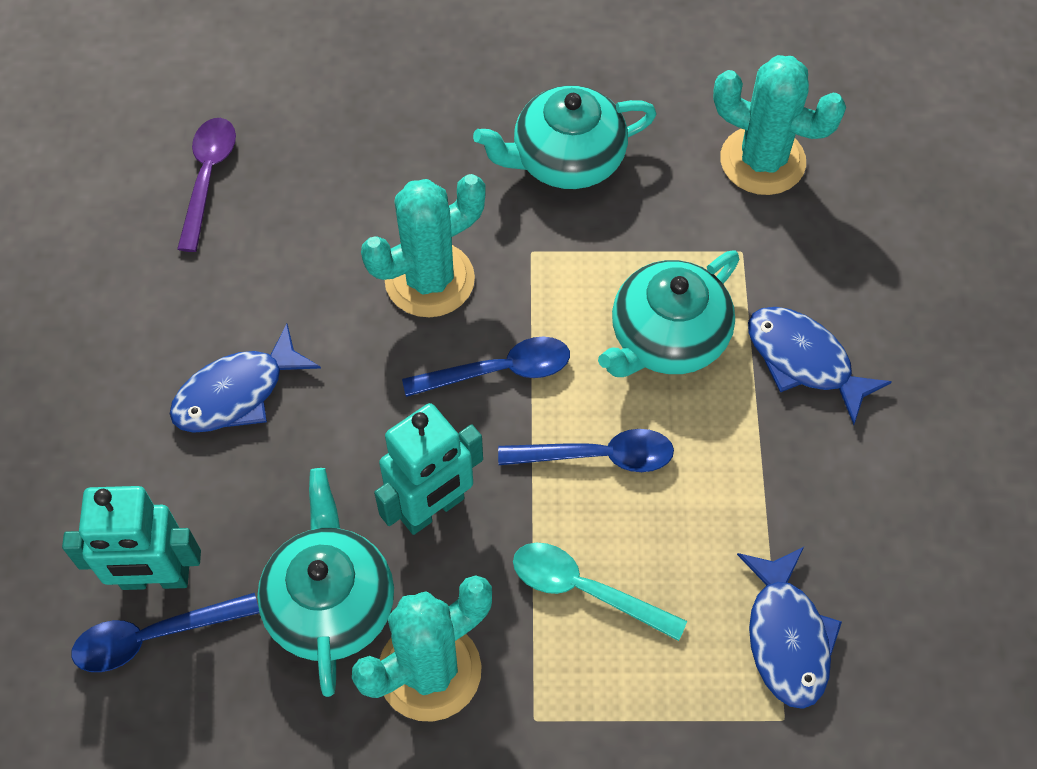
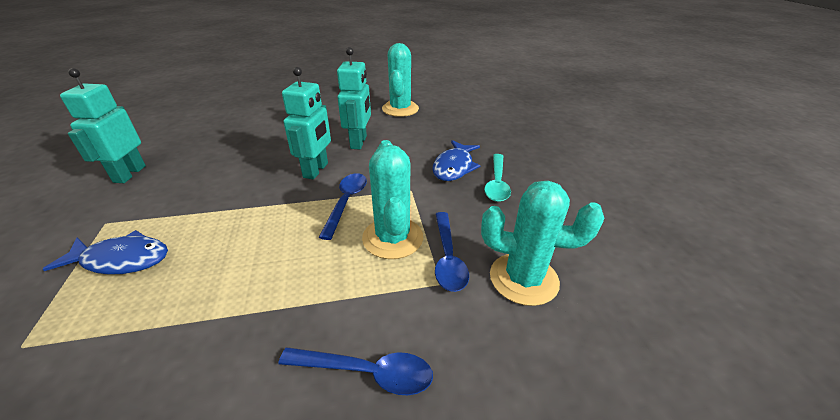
blue fish: [170,324,321,433] [737,547,842,709] [748,307,892,425] = 3 -> [43,230,168,275] [432,140,480,181] = 2
purple spoon: [177,118,236,252] = 1 -> none = 0
turquoise robot: [62,486,201,590] [374,403,483,535] = 2 -> [60,68,146,183] [282,67,331,179] [337,47,371,149] = 3
turquoise teapot: [257,468,394,697] [473,85,657,189] [598,251,740,377] = 3 -> none = 0

